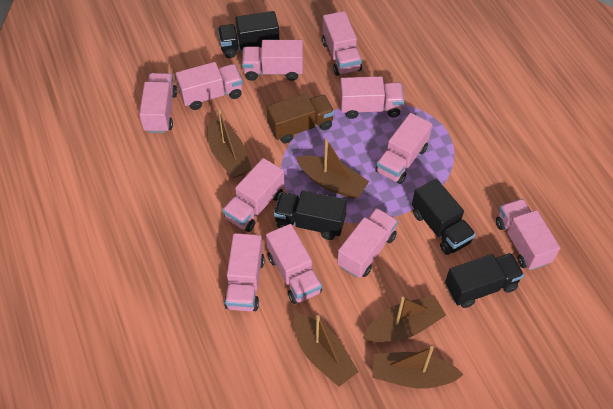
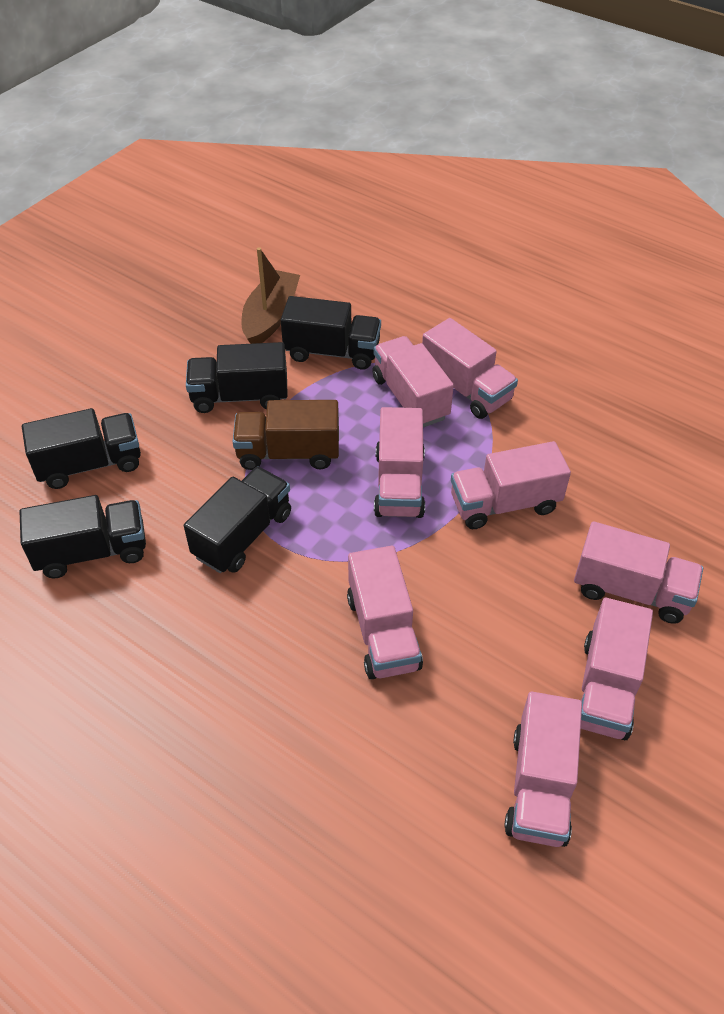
black truck: [217,11,279,58] [274,190,347,240] [412,179,476,255] [445,253,524,308] = 4 -> [20,495,146,579] [22,408,141,489] [184,466,291,573] [186,342,288,413] [281,296,381,370] = 5
brown boat: [207,109,252,178] [293,313,358,387] [296,139,369,199] [363,295,446,343] [372,346,463,388] = 5 -> [242,247,300,344] = 1
pink truck: [139,73,177,133] [175,62,243,110] [222,158,285,232] [224,233,265,311] [242,40,303,81] [266,224,322,304] [322,11,362,76] [337,208,398,278] [340,76,404,119] [375,113,432,184] [496,198,560,270] = 11 -> [347,546,423,679] [372,336,454,427] [374,407,425,518] [422,318,518,419] [451,441,571,529] [504,692,582,847] [574,521,703,624] [581,598,653,740] = 8

